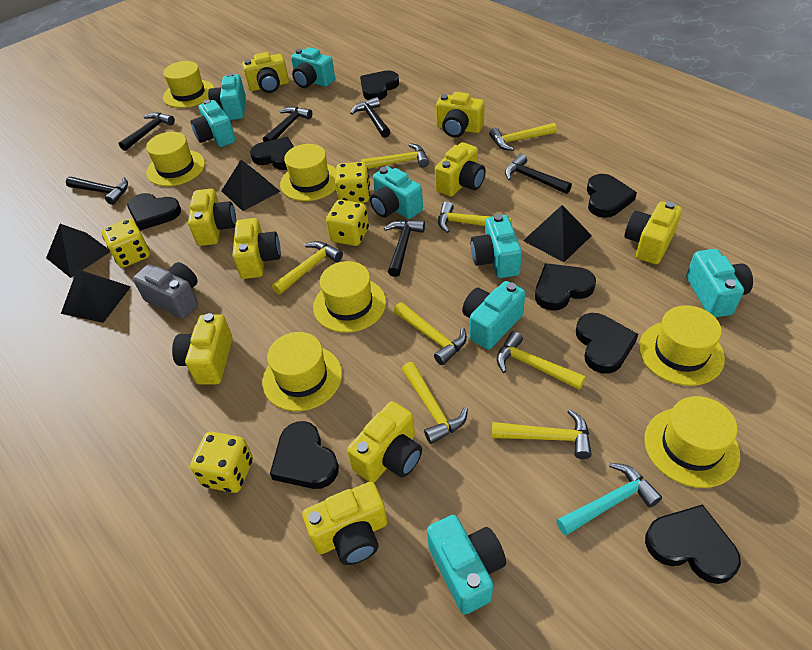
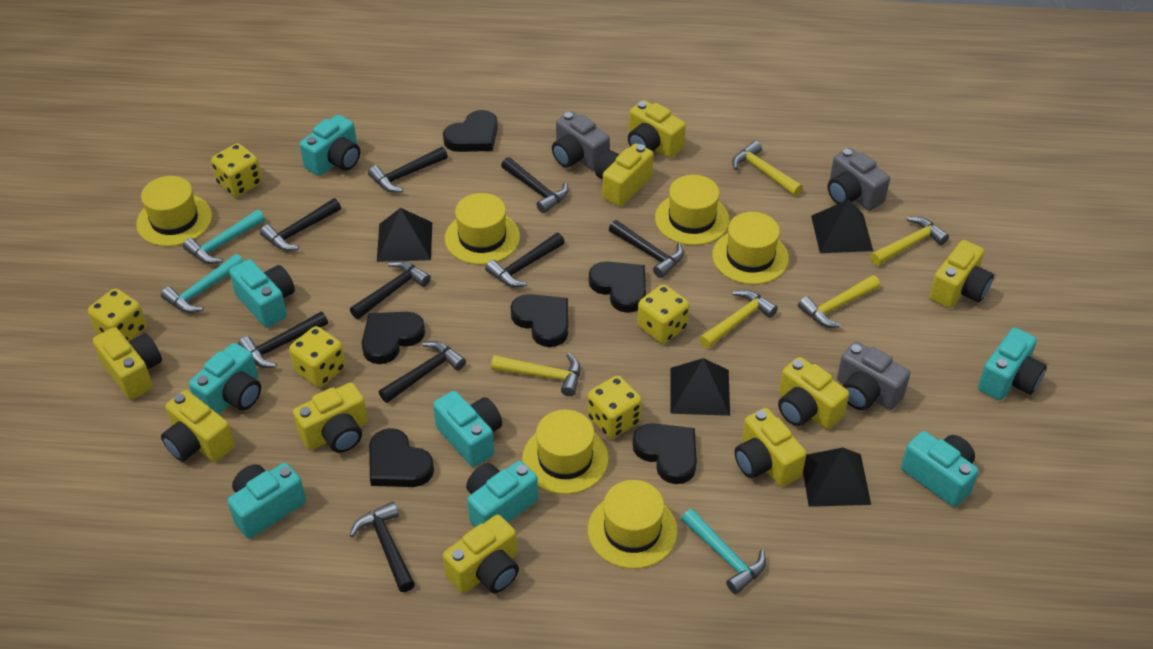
black hammer: [66,177,128,205] [119,112,175,151] [263,107,312,142] [350,97,391,138] [384,220,425,277] [505,154,572,194] = 6 -> [238,311,328,368] [260,198,341,251] [350,261,431,319] [350,502,415,592] [368,147,448,192] [379,341,466,403] [485,233,565,287] [501,157,569,213] [609,220,683,278] = 9
black heart: [127,193,181,231] [250,137,294,170] [270,421,339,489] [360,70,399,100] [535,263,596,311] [576,313,638,374] [587,174,637,218] [645,504,741,584] = 8 -> [362,312,425,364] [369,428,434,487] [443,110,498,152] [510,294,568,347] [589,261,646,313] [633,423,697,484] = 6
grey camera: [133,262,198,319] = 1 -> [552,111,610,171] [828,148,890,211] [837,342,910,410] = 3
turquoise hammer: [556,463,662,536] = 1 -> [161,254,244,313] [183,210,265,264] [681,509,766,594] = 3
yellow dice: [102,219,150,268] [190,432,253,493] [326,200,369,246] [335,162,370,203] = 4 -> [88,289,147,342] [211,143,262,197] [289,326,346,387] [588,376,642,438] [637,284,690,344] = 5
yellow hammer: [272,241,343,295] [361,143,429,169] [394,302,467,365] [402,362,468,444] [438,201,511,233] [489,123,557,151] [492,409,592,459] [497,331,586,390] = 8 -> [491,353,580,397] [699,290,778,349] [732,141,803,196] [798,275,880,328] [870,217,949,266] = 5
yellow hat: [146,132,205,186] [163,61,214,108] [262,332,342,411] [280,144,336,201] [313,261,386,333] [639,305,725,386] [644,396,740,488] = 7 -> [136,176,212,247] [445,193,520,265] [522,410,609,494] [588,480,678,569] [655,175,729,245] [712,212,789,285] = 6

